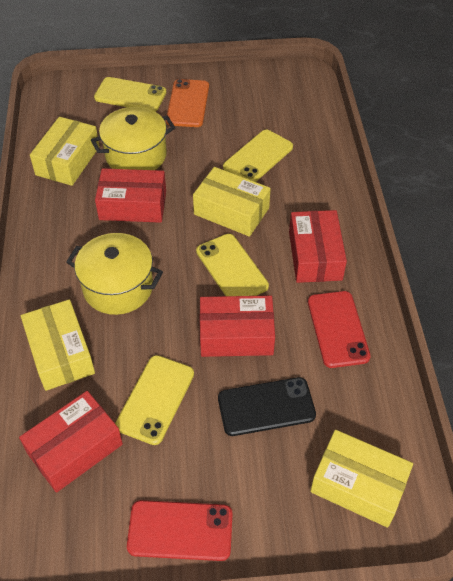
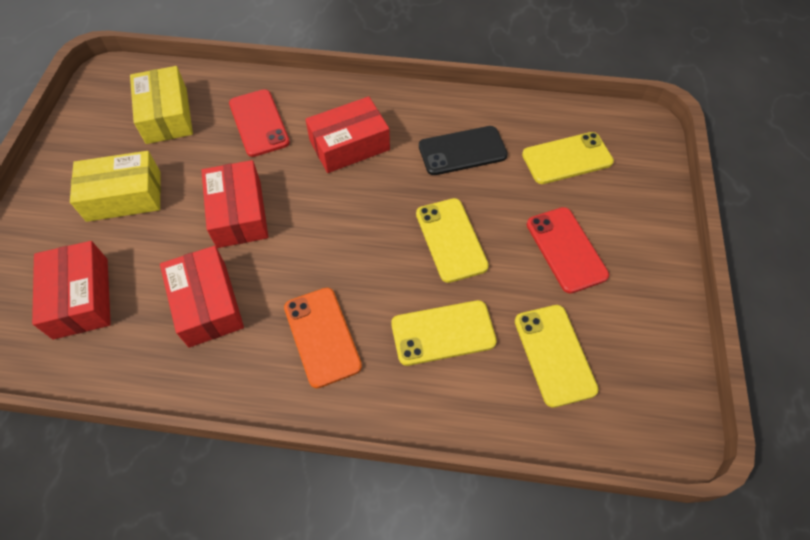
yellow box: [21,299,95,391] [30,117,100,186] [193,167,271,237] [310,430,413,527] = 4 -> [70,151,161,222] [130,66,193,144] = 2
yellow pot: [66,233,163,315] [91,107,175,170] = 2 -> none = 0

